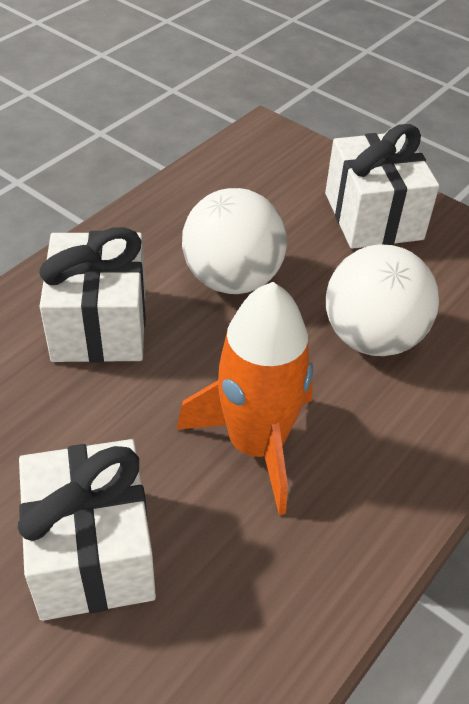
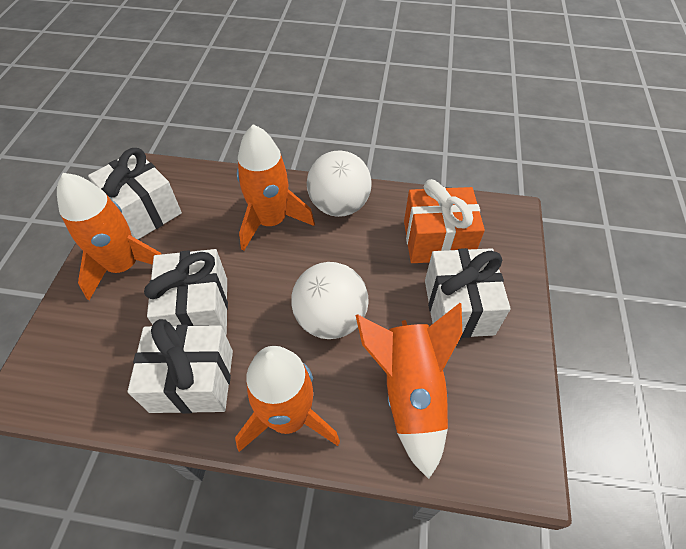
orange gift: none = 0 -> [404,179,485,263] = 1
orange rocket: [177,282,313,515] = 1 -> [57,173,161,300] [235,346,340,452] [237,124,315,251] [355,303,462,479] = 4
white gift: [18,439,156,621] [39,227,146,363] [325,124,439,249] = 3 -> [88,148,182,239] [128,319,233,414] [144,249,228,335] [425,248,511,338] = 4

